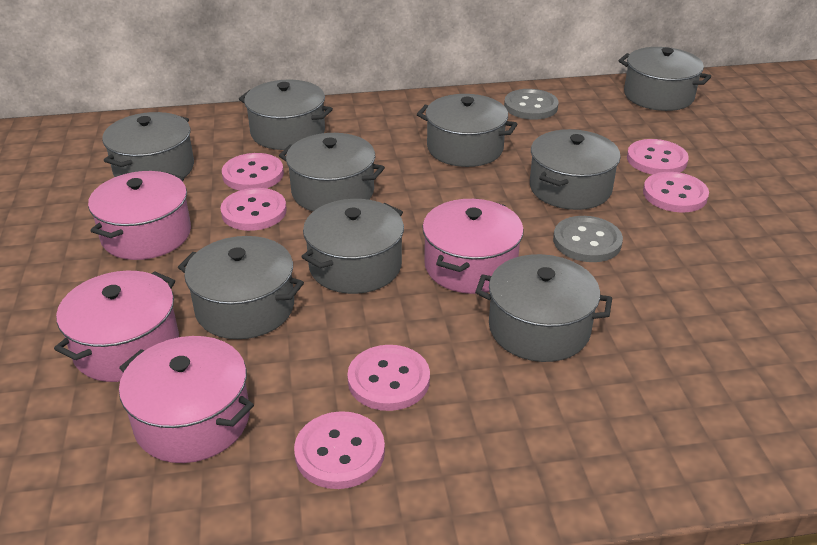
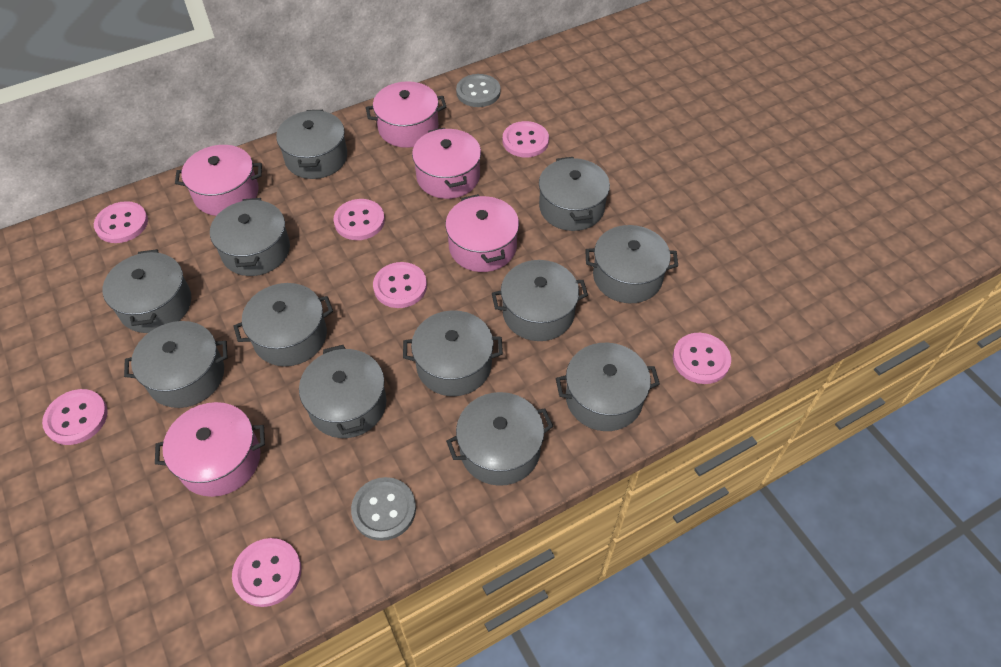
grey pot: [102,112,194,178] [178,236,304,339] [239,80,333,150] [279,133,385,211] [301,199,404,294] [417,94,517,167] [475,254,612,362] [530,129,621,210] [619,47,711,111] = 9 -> [103,249,191,333] [124,321,227,408] [210,198,290,276] [234,283,333,366] [276,110,347,179] [299,345,387,438] [403,310,503,396] [446,392,553,486] [492,260,588,341] [539,157,610,231] [556,343,660,431] [585,225,678,303] = 12
pink button: [220,188,287,231] [222,153,284,190] [294,411,385,489] [347,345,430,411] [627,139,689,175] [643,172,709,212] = 6 -> [42,389,108,445] [94,201,148,243] [232,538,301,607] [333,199,385,240] [373,262,427,308] [503,121,549,157] [673,333,731,384] = 7
pink pot: [54,271,179,382] [88,171,191,260] [119,336,254,463] [422,199,524,294] = 4 -> [155,402,265,497] [175,145,262,216] [366,81,446,148] [412,128,481,199] [445,194,519,272] = 5

